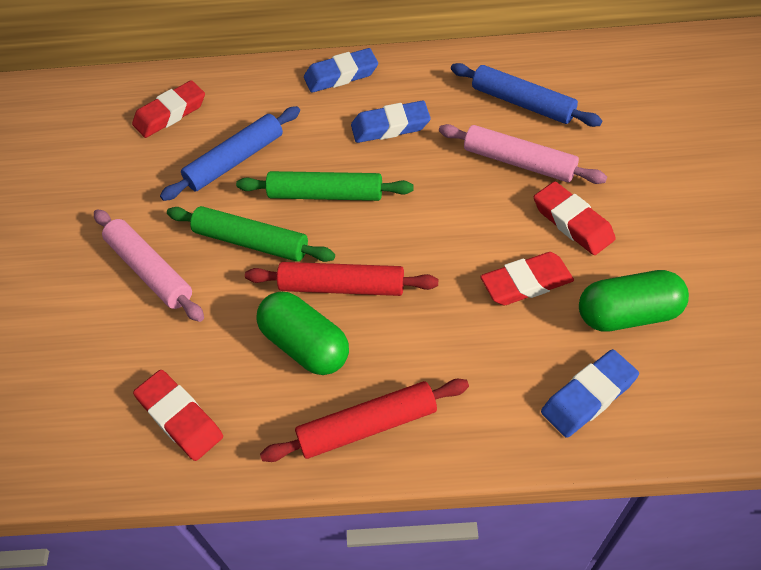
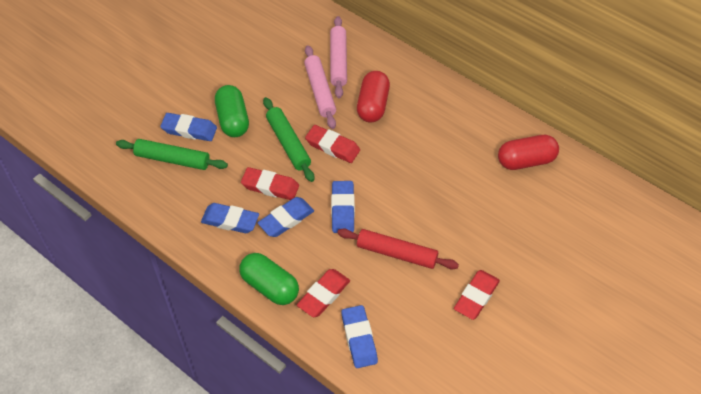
blue eraser: [304,48,378,93] [351,101,431,143] [541,349,639,438] = 3 -> [160,113,217,141] [201,203,259,233] [258,197,314,237] [331,181,355,233] [341,305,378,368] = 5
blue rolling pin: [160,106,300,201] [451,63,602,127] = 2 -> none = 0
red capsule: none = 0 -> [357,71,390,123] [498,135,559,170] = 2
red rolling pin: [245,262,438,296] [260,379,469,462] = 2 -> [337,229,459,269] = 1

